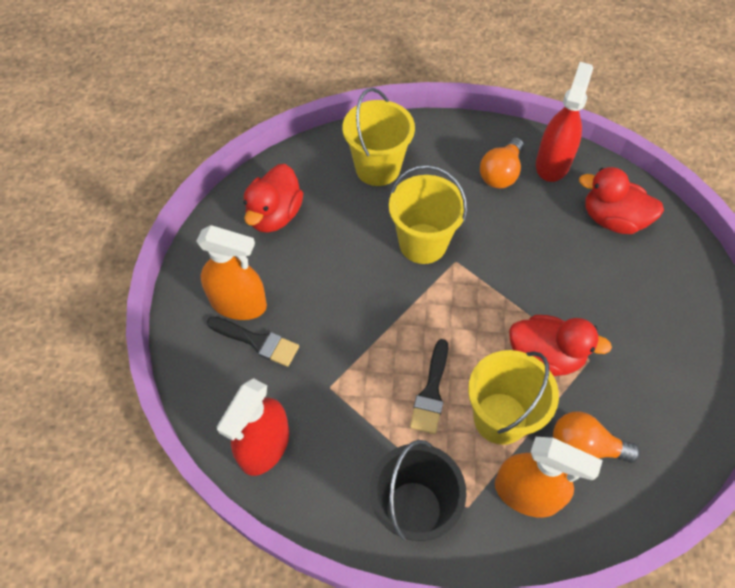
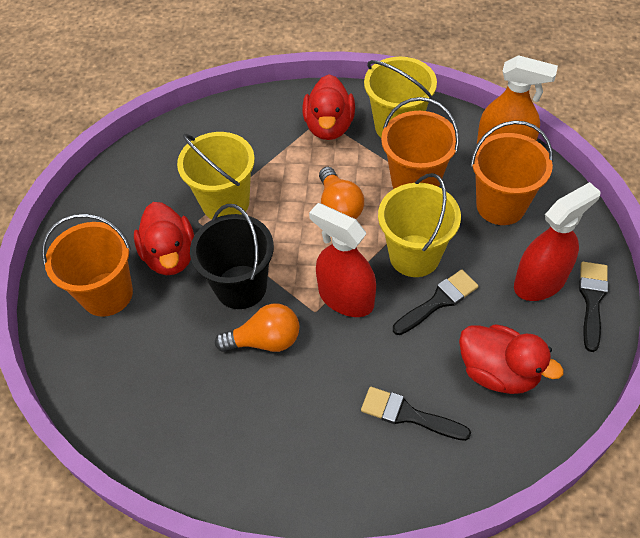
black brush: [207,317,299,367] [410,339,448,434] = 2 -> [361,387,471,441] [393,270,479,335] [579,262,608,352] = 3
orange bucket: none = 0 -> [42,214,133,317] [381,97,459,189] [470,120,553,225] = 3
orange spray bottle: [196,225,267,320] [495,437,603,518] = 2 -> [477,55,558,143] = 1

